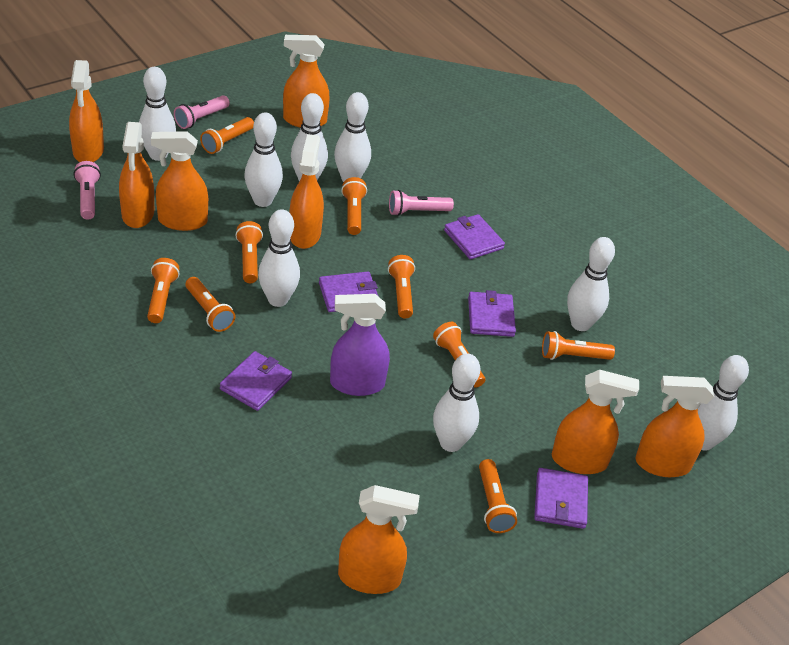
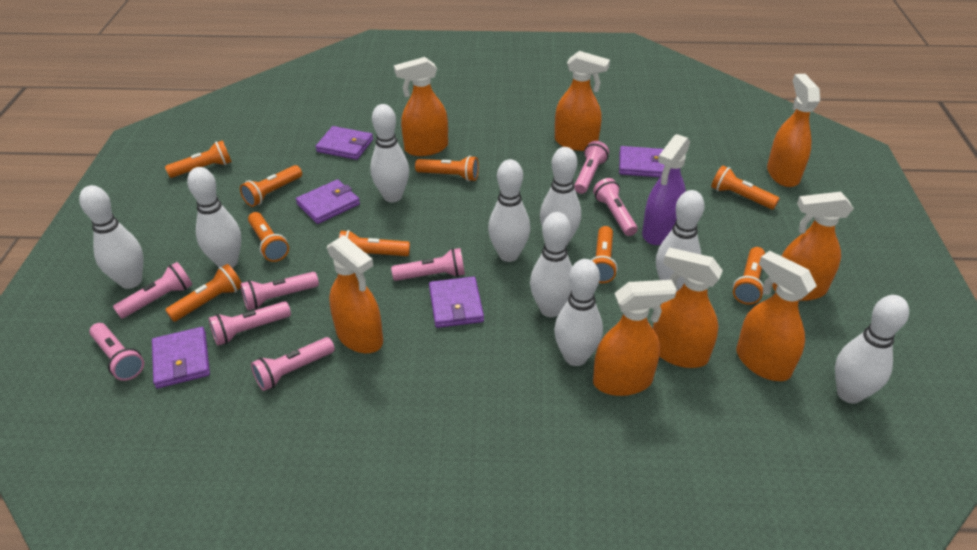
pink flashlight: [74,161,101,219] [174,95,230,129] [389,190,454,216] = 3 -> [89,323,144,381] [113,262,192,319] [209,301,291,346] [240,272,319,310] [251,337,335,391] [391,248,465,281] [574,141,609,194] [593,178,638,236] = 8
white bowling pin: [139,67,176,161] [244,112,283,207] [258,209,300,307] [291,93,328,181] [334,92,371,182] [433,354,480,452] [567,237,615,331] [698,355,749,451] = 8 -> [79,185,144,289] [187,167,241,268] [370,104,409,202] [488,159,530,262] [530,212,572,317] [540,147,581,246] [554,259,603,366] [656,190,705,292] [835,295,909,404] = 9

